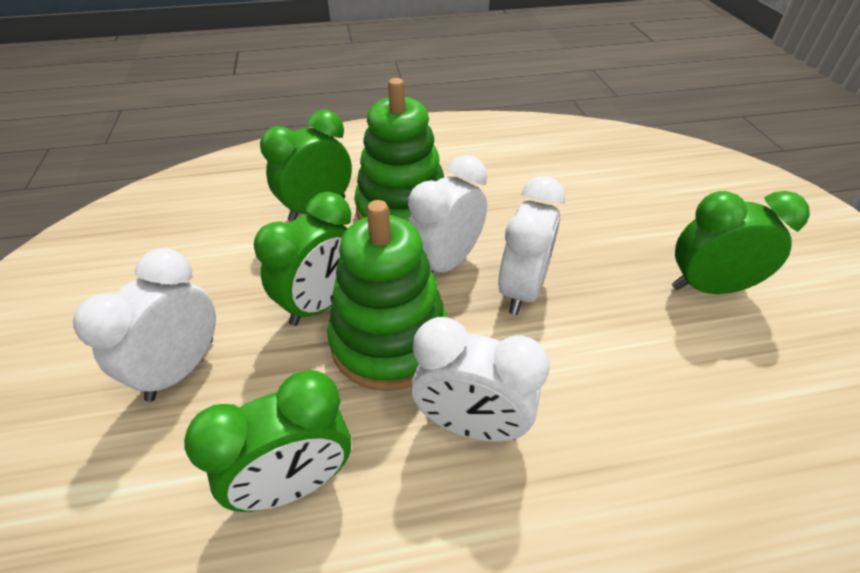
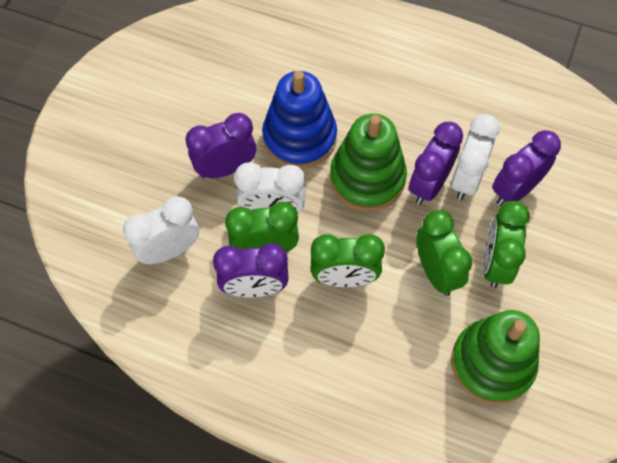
blue stacking toy: none = 0 -> [262,71,337,169] = 1
purple clock: none = 0 -> [186,113,256,178] [213,243,289,297] [409,122,463,205] [493,130,561,206] = 4
white clock: [73,248,216,402] [408,155,487,273] [411,317,549,442] [498,176,565,315] = 4 -> [123,197,199,264] [234,162,306,214] [451,114,500,200] = 3

